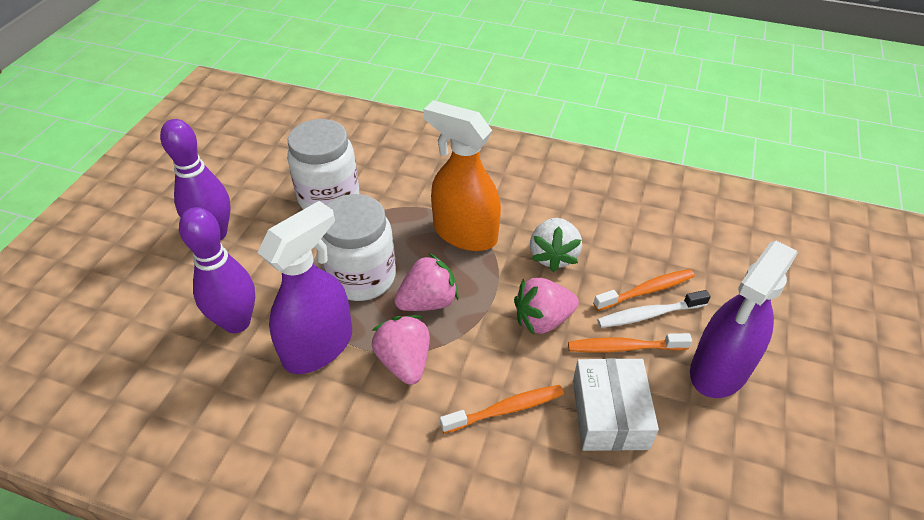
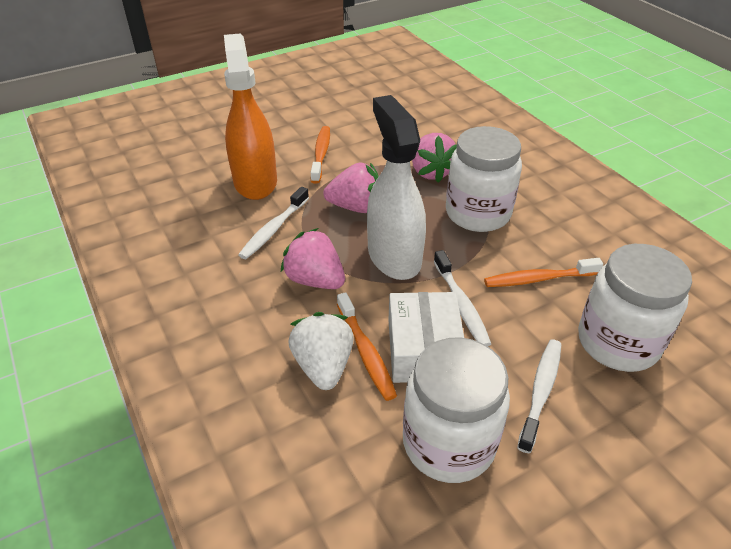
purple bowling pin: [160,119,231,241] [179,207,255,333] = 2 -> none = 0
purple spray bottle: [257,201,352,374] [690,241,798,398] = 2 -> none = 0
white jar: [287,119,359,210] [321,194,396,301] = 2 -> [403,337,510,483] [446,126,522,232] [578,244,692,372] = 3
white spray bottle: none = 0 -> [367,95,426,280] = 1
white toothbrush: [597,290,710,328] = 1 -> [238,187,309,259] [434,250,491,347] [517,340,561,453] = 3

